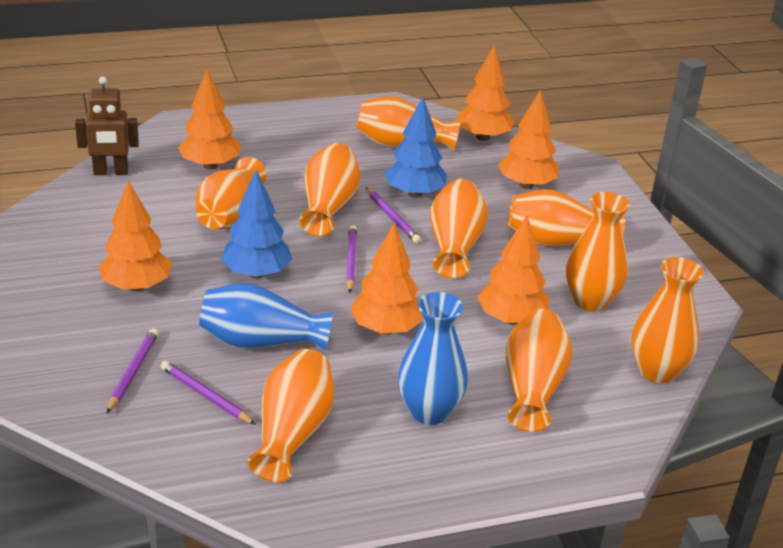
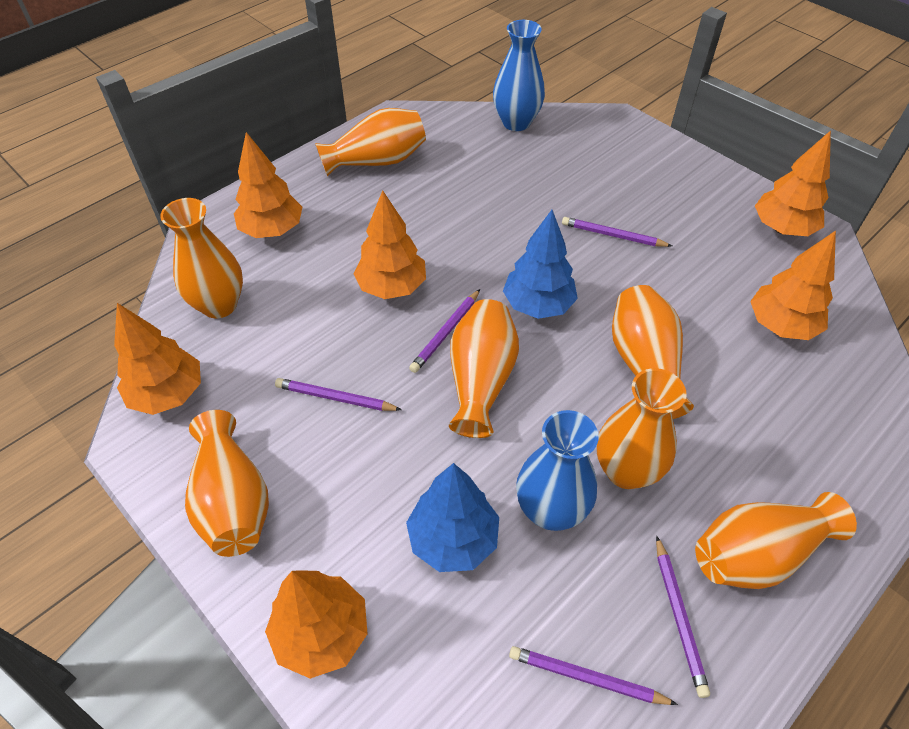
brown robot: [75,76,139,175] = 1 -> none = 0
orange vase: [195,157,267,229] [247,349,334,482] [299,143,360,237] [356,96,460,151] [430,179,488,279] [505,309,572,432] [508,189,625,247] [566,192,630,312] [632,257,704,383] = 9 -> [160,198,243,318] [185,410,269,557] [315,108,426,176] [449,299,519,438] [597,368,686,489] [612,285,694,419] [695,492,857,589] = 7
purple pencil: [107,328,158,413] [160,361,256,425] [346,225,357,293] [366,187,421,243] = 4 -> [275,378,402,411] [409,289,480,373] [509,646,678,705] [562,217,672,247] [656,536,710,698] = 5

